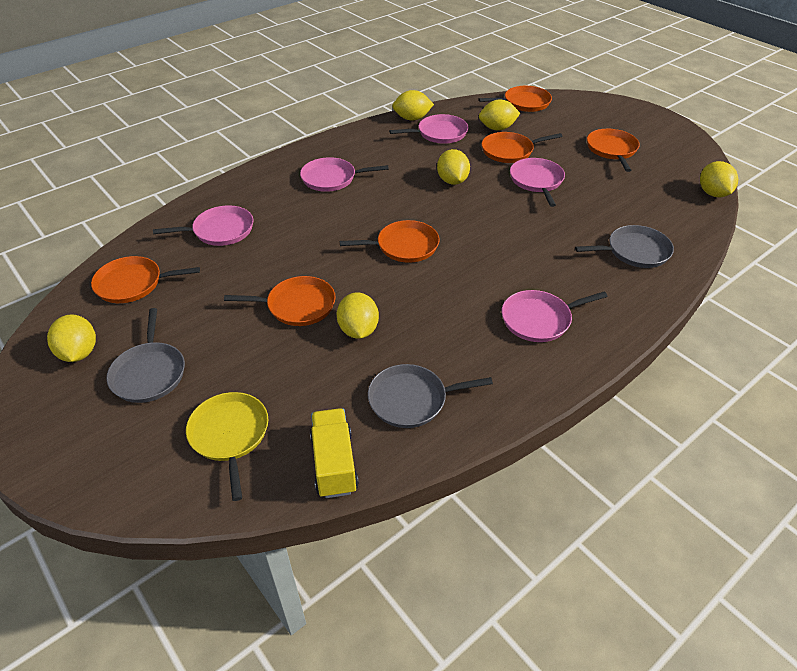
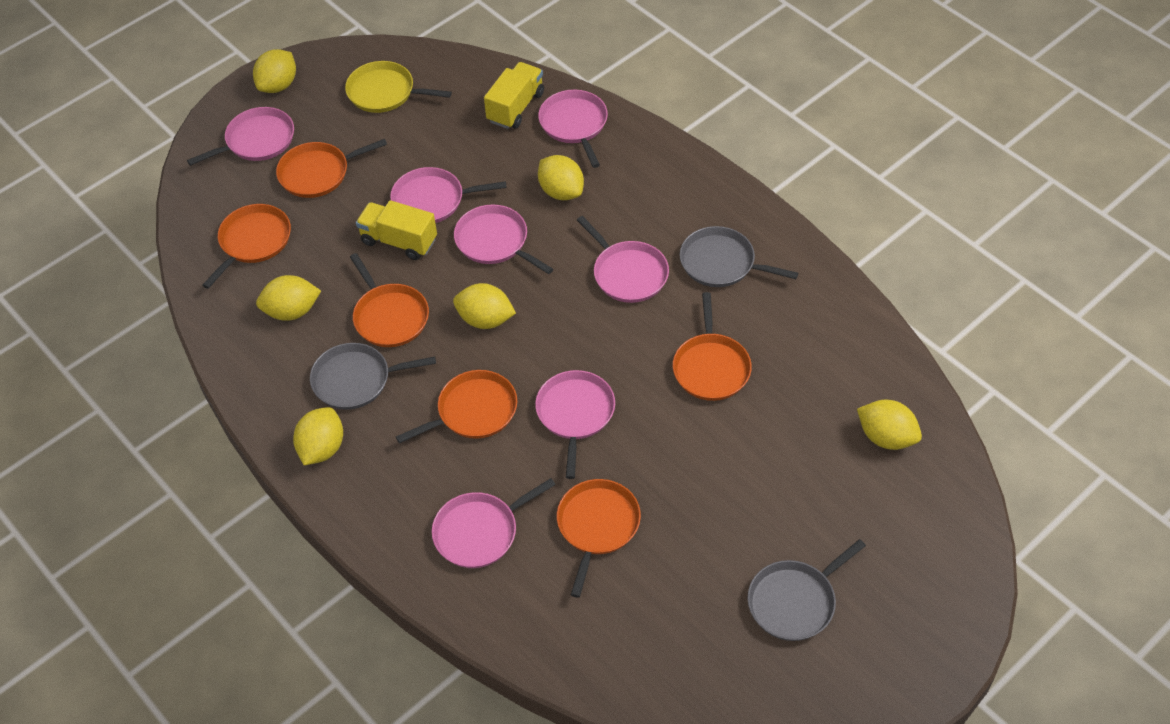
pink pan: [153,205,254,246] [300,157,389,192] [389,114,469,144] [502,290,608,342] [510,158,565,207] = 5 -> [187,107,294,166] [390,167,506,223] [432,478,556,568] [454,205,553,274] [535,370,615,479] [538,90,608,168] [577,216,669,303] = 7
yellow truck: [310,408,359,498] = 1 -> [356,200,437,260] [484,62,544,129] = 2

